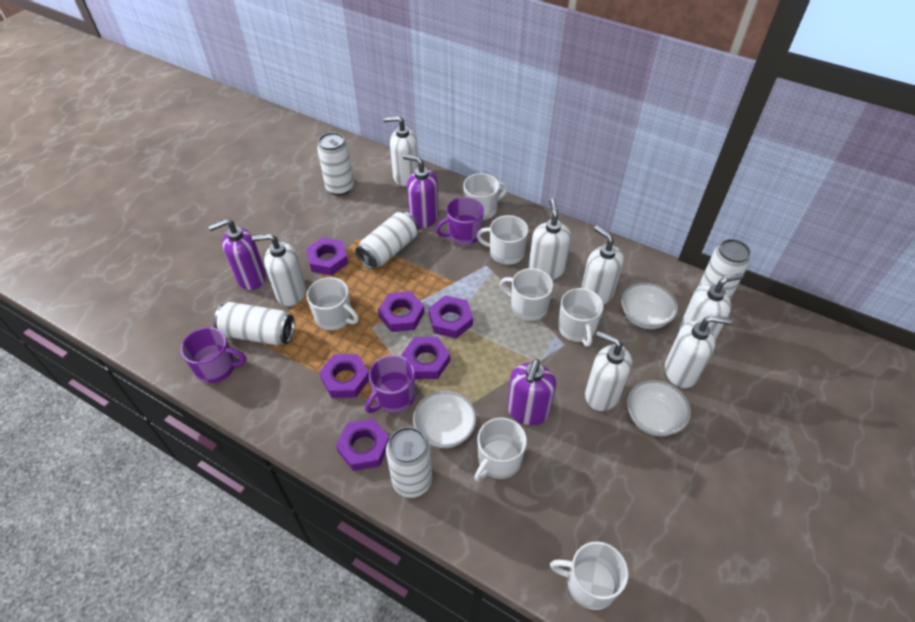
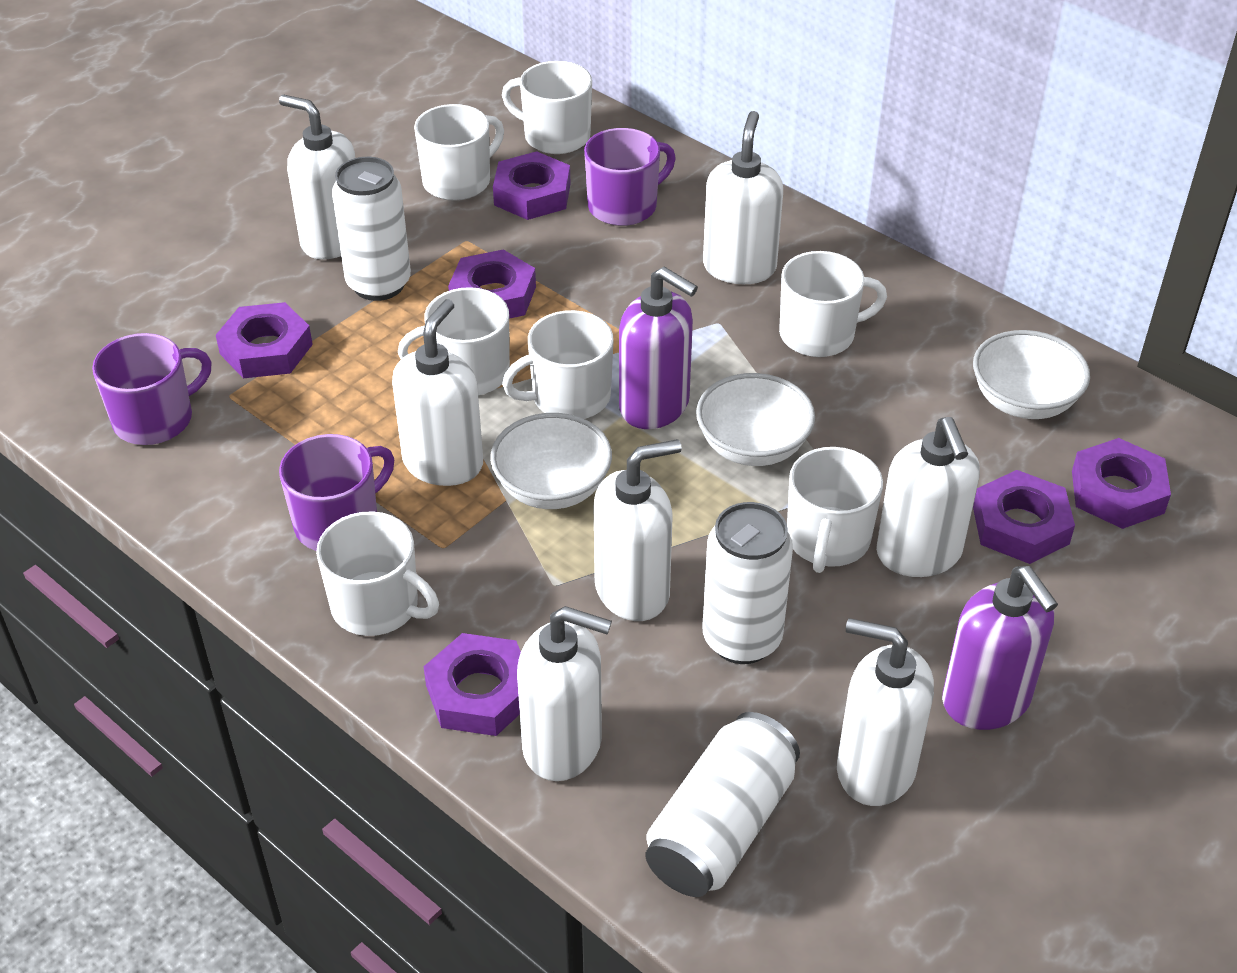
purple soap dispenser: [208,219,266,290] [403,154,438,229] [507,359,556,426] = 3 -> [619,267,698,429] [942,566,1058,730] = 2
white can: [214,302,294,345] [317,132,354,196] [356,212,418,269] [386,427,432,498] [698,239,751,300] = 5 -> [332,157,411,301] [646,712,800,897] [702,502,793,664] = 3

